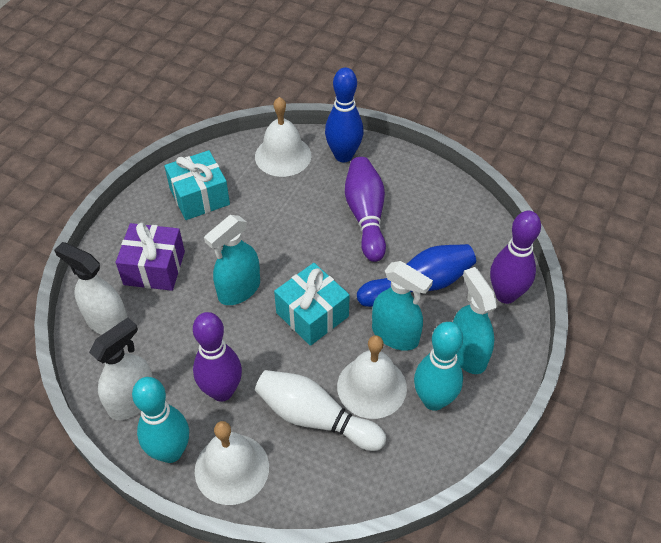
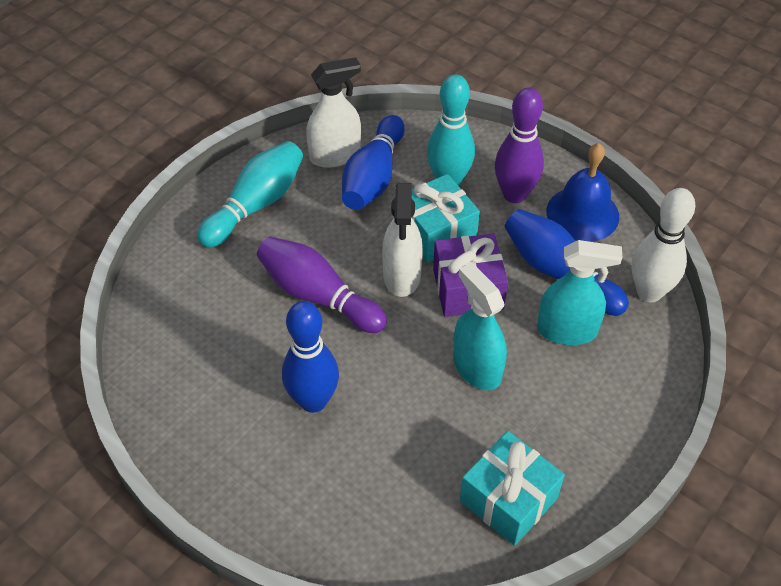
blue bell: none = 0 -> [546,143,619,242] = 1
blue bowling pin: [325,68,363,162] [357,244,476,307] = 2 -> [282,301,339,413] [342,115,405,210] [504,209,629,316] = 3
purple bowling pin: [193,312,242,402] [345,157,386,262] [490,211,541,304] = 3 -> [257,236,387,333] [495,88,544,203] = 2
turquoise spray bottle: [204,215,260,305] [372,261,433,351] [453,267,497,374] = 3 -> [453,263,507,390] [537,240,622,345] = 2
white bell: [195,421,269,505] [255,97,311,177] [337,335,407,419] = 3 -> none = 0

